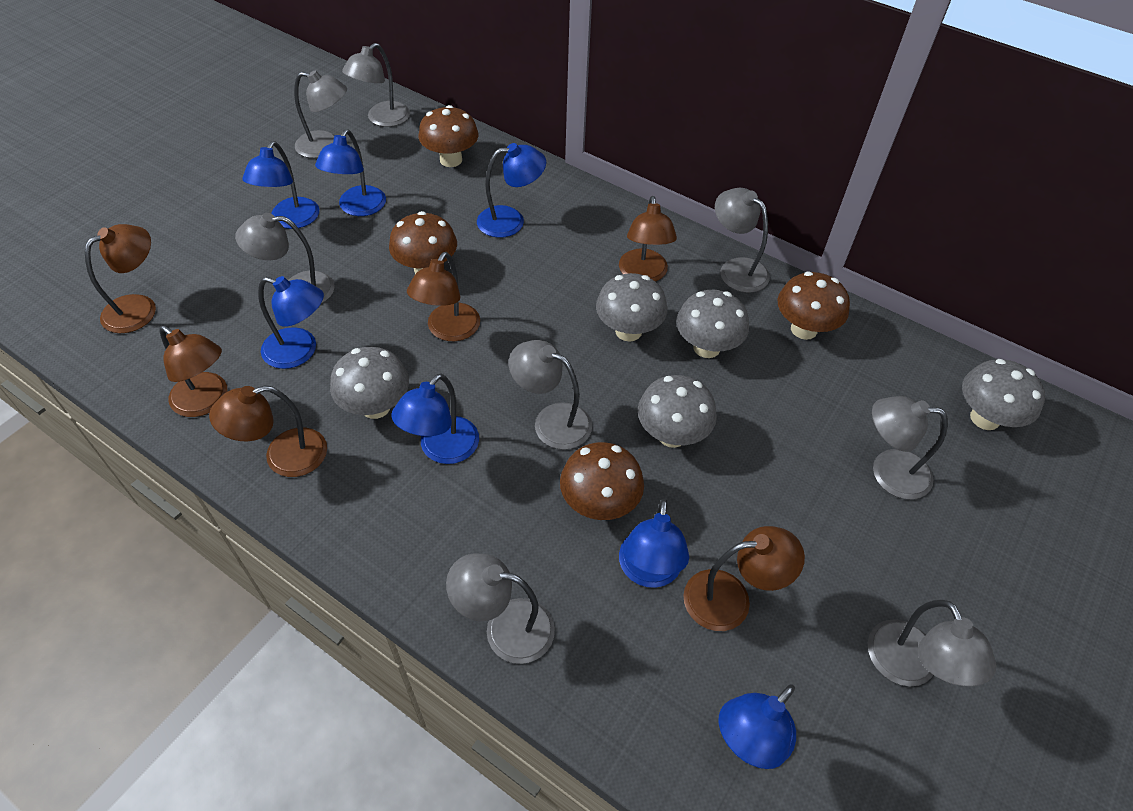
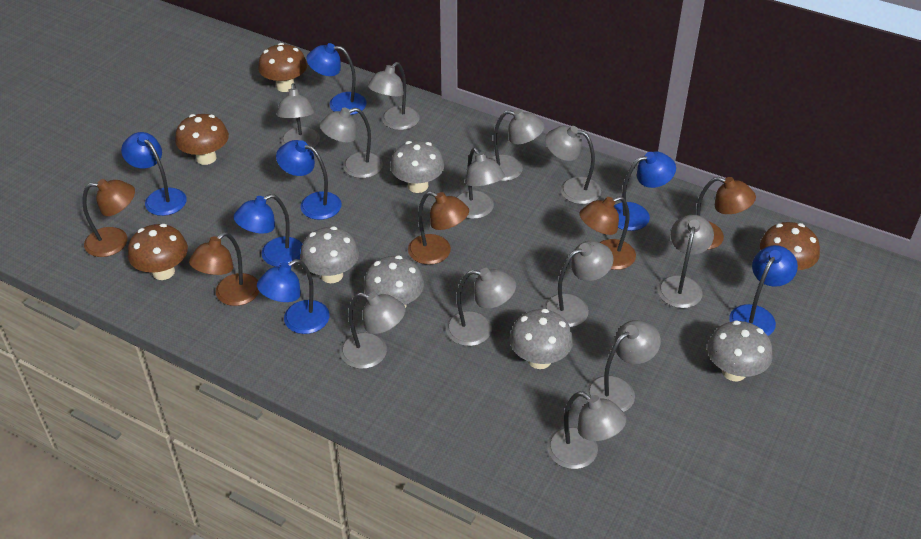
brown lamp: [85,224,156,333] [159,326,228,417] [209,386,327,477] [407,252,480,341] [619,196,677,282] [683,526,805,631] = 6 -> [82,179,135,257] [189,232,260,306] [408,191,469,265] [580,196,636,270] [696,177,756,250] = 5
grey lamp: [235,213,335,304] [294,70,347,158] [342,43,410,127] [446,553,555,664] [509,340,592,450] [715,188,770,293] [868,600,997,686] [872,396,948,500] = 8 -> [277,83,320,147] [320,108,383,178] [340,292,406,369] [368,62,420,130] [446,268,516,346] [457,148,505,219] [489,109,545,181] [543,241,613,327] [545,126,601,204] [547,391,626,469] [586,320,661,412] [658,215,714,308] = 12

